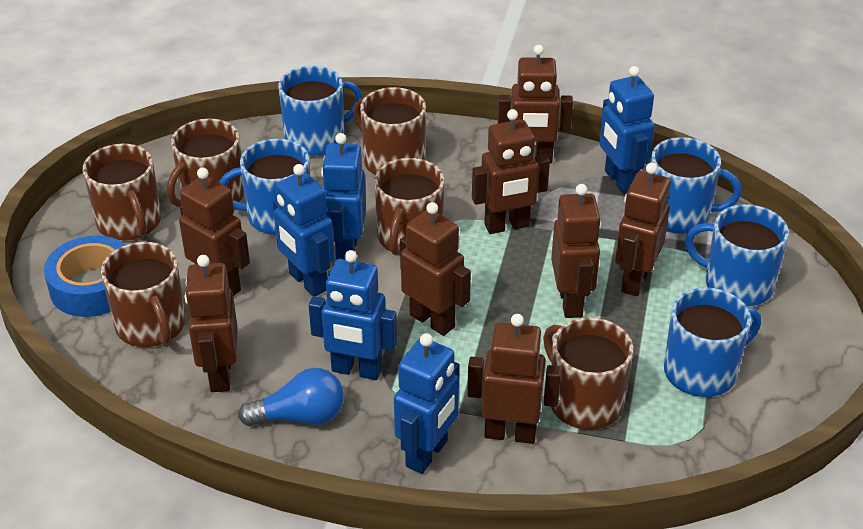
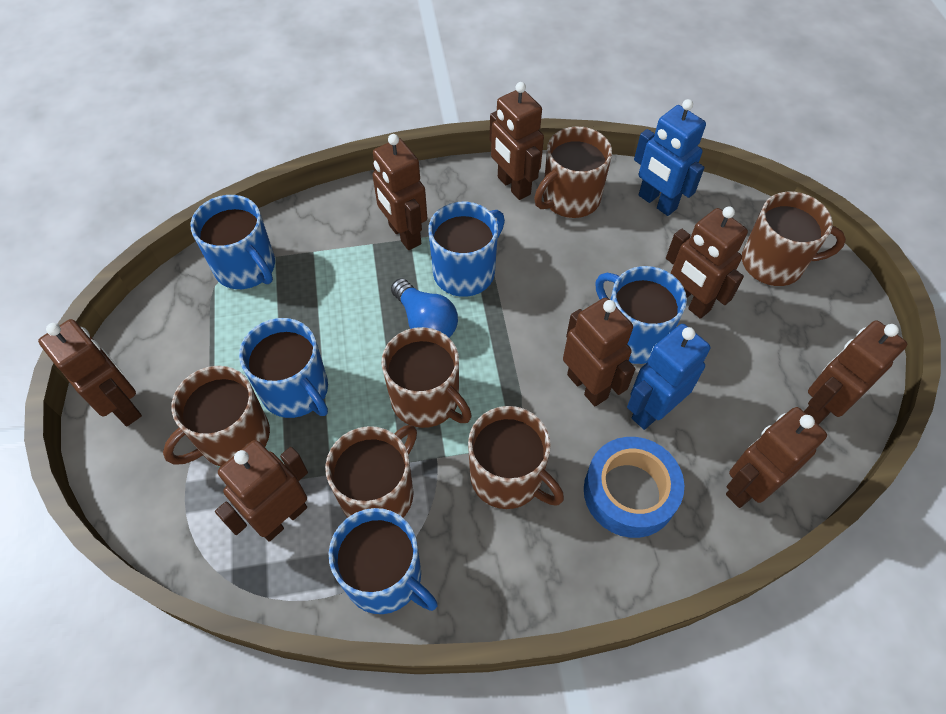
blue robot: [273,164,335,296] [309,250,397,380] [321,133,366,260] [394,333,459,474] [600,66,654,194] = 5 -> [627,324,710,430] [634,99,706,216] = 2

